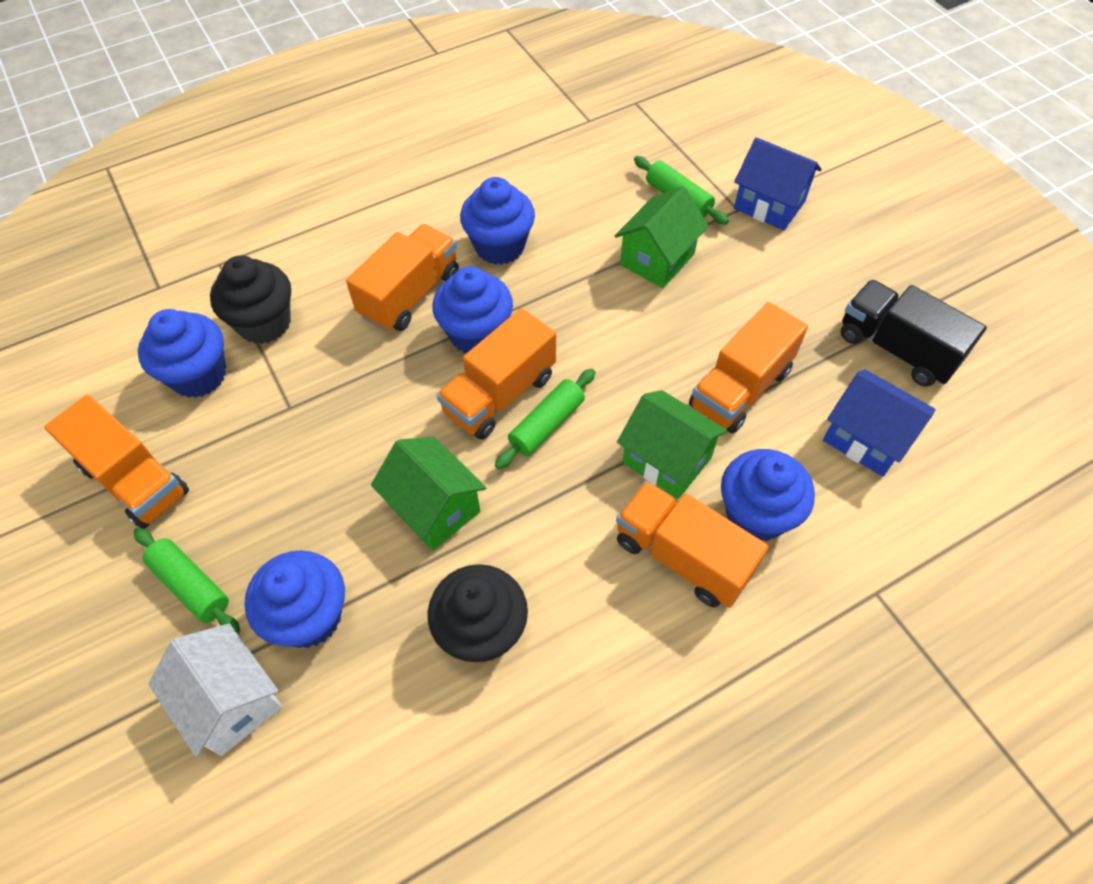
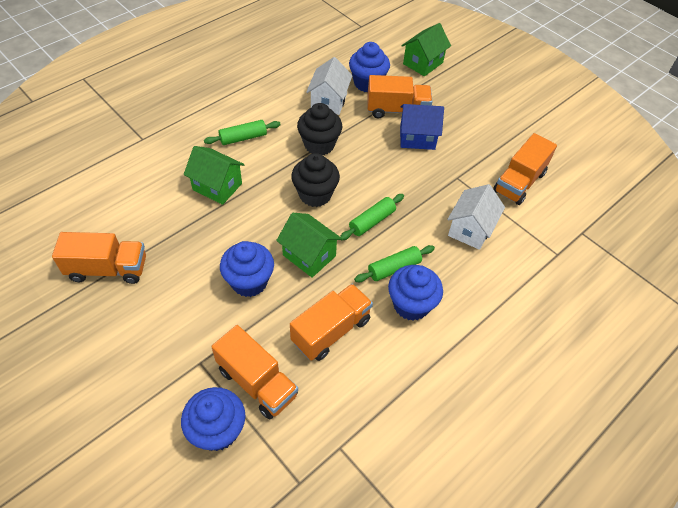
black truck: [840,280,987,387] = 1 -> none = 0
blue cupcake: [138,309,226,398] [244,550,345,648] [432,266,513,353] [460,177,535,265] [721,449,815,541] = 5 -> [181,387,246,451] [220,241,274,297] [349,42,390,92] [388,265,443,321] = 4
blue house: [734,137,822,230] [823,370,936,477] = 2 -> [400,104,444,150] = 1
white house: [148,624,282,757] = 1 -> [306,57,352,115] [447,184,505,250] = 2

